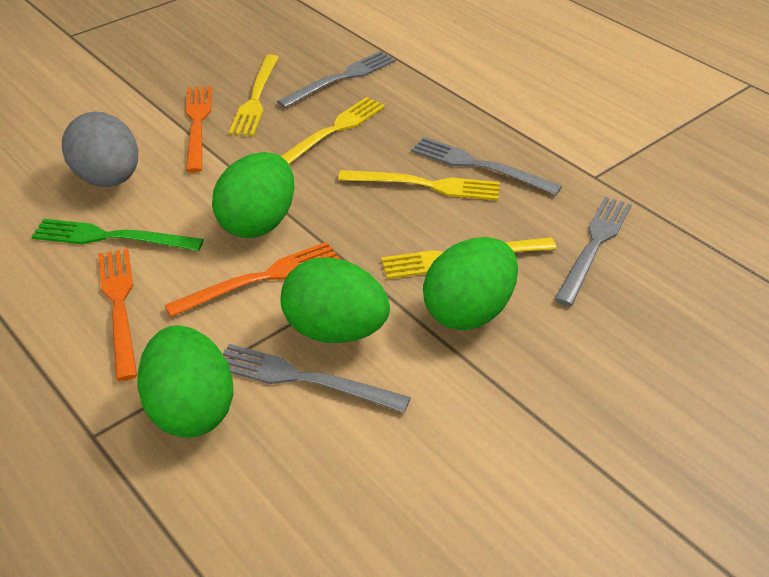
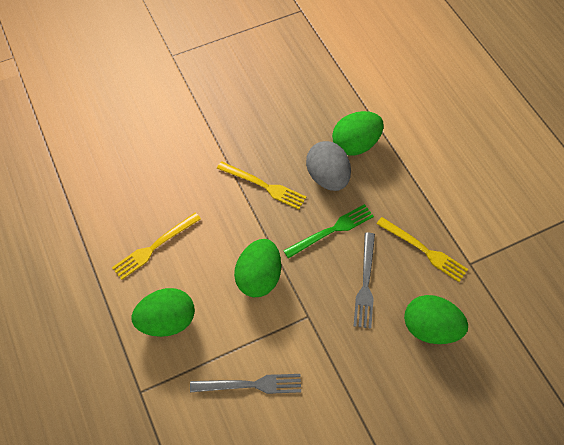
grey fork: [223,344,411,413] [277,51,396,108] [411,137,562,195] [554,197,632,306] = 4 -> [190,374,301,394] [354,233,375,329] = 2
orange fork: [98,249,137,381] [165,242,340,317] [186,86,212,173] = 3 -> none = 0
yellow fork: [229,55,279,136] [281,97,385,164] [338,170,500,201] [381,237,556,279] = 4 -> [112,212,201,280] [217,161,306,209] [377,217,468,282] = 3

